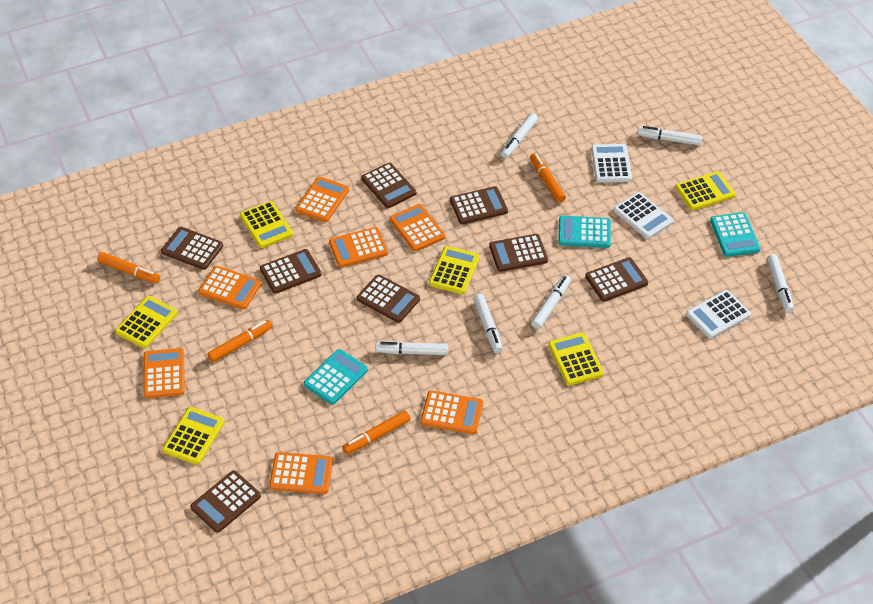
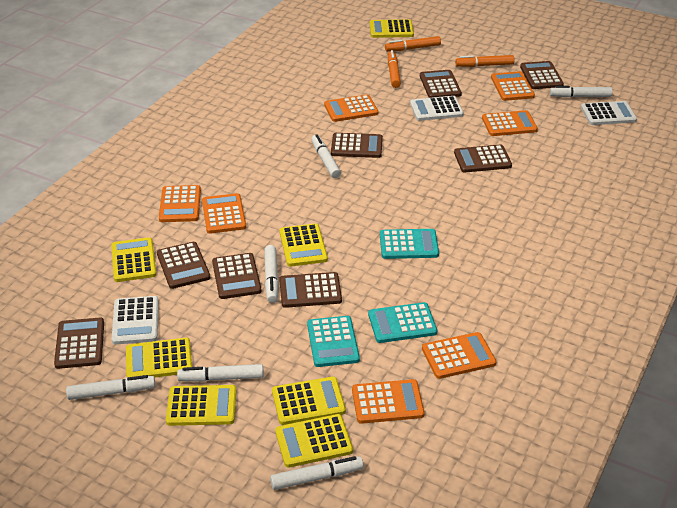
orange marker: [97,252,160,283] [207,320,273,362] [343,410,410,454] [530,153,566,203] = 4 -> [385,36,441,52] [388,50,401,88] [455,55,514,67] = 3
yellow calculator: [115,296,178,348] [162,407,225,465] [240,201,293,248] [429,246,480,294] [548,333,604,385] [675,171,736,211] = 6 -> [111,237,157,282] [126,338,192,378] [166,385,236,426] [272,377,346,425] [275,414,353,468] [280,224,328,267] [369,19,414,38] = 7

